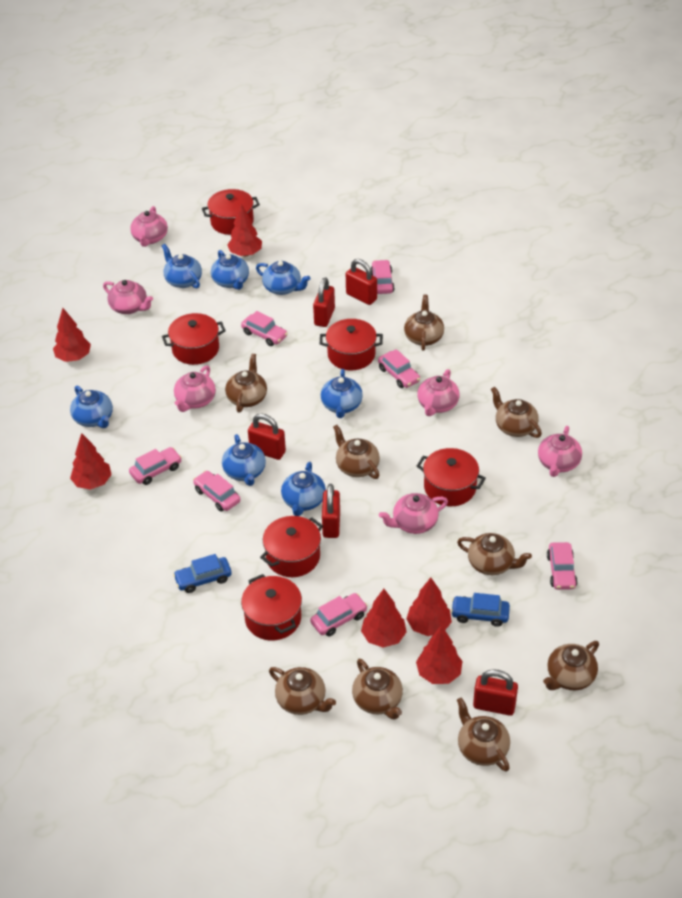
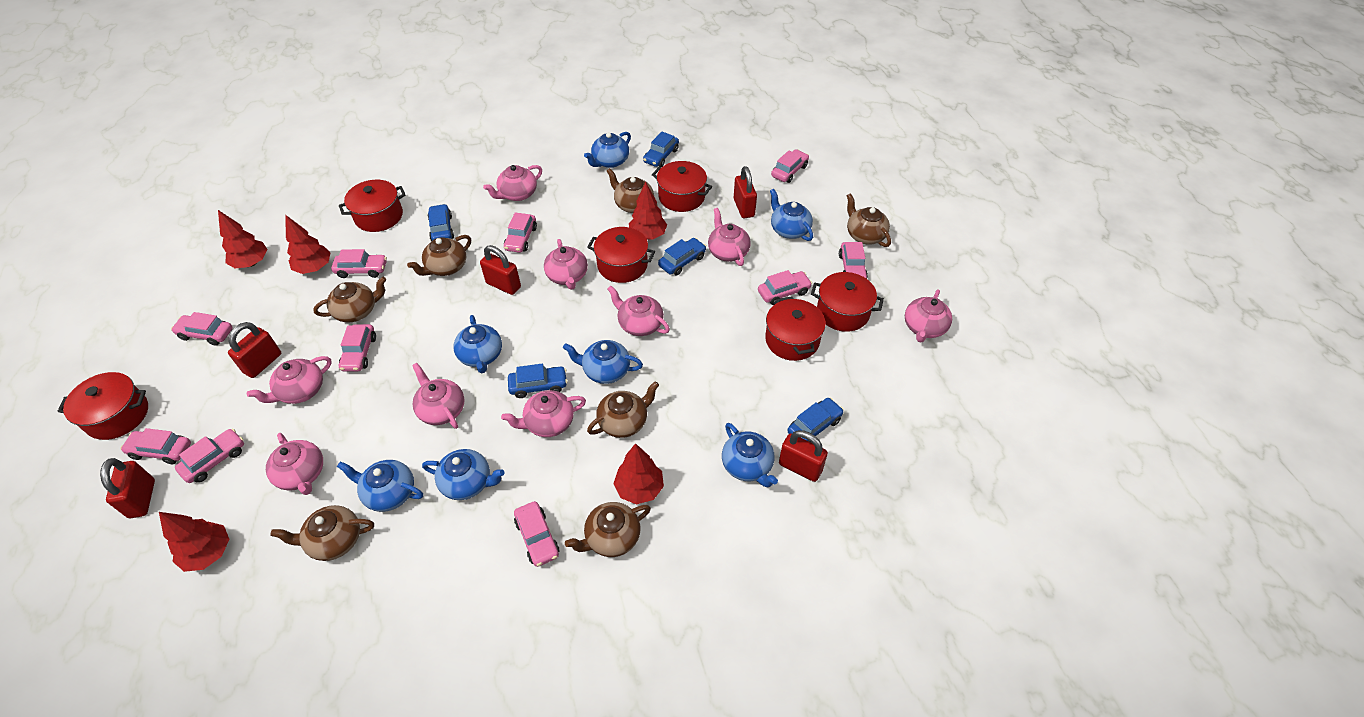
blue car: [173,554,232,593] [451,593,510,627] = 2 -> [428,204,454,241] [508,364,567,398] [643,132,679,167] [658,238,706,275] [787,398,844,443] = 5
brown teapot: [225,354,267,413] [269,667,336,715] [333,425,380,479] [352,659,403,720] [404,294,444,351] [457,533,532,575] [457,697,510,772] [491,387,542,438] [543,641,599,690] = 9 -> [270,505,374,561] [313,277,386,323] [407,235,471,276] [565,502,651,557] [587,381,659,438] [607,168,658,213] [847,193,891,247] = 7
pink car: [129,447,182,485] [193,471,240,512] [241,311,288,346] [310,593,368,637] [371,260,395,294] [378,349,420,388] [547,542,578,590] = 7 -> [120,428,191,464] [171,312,233,346] [175,429,244,483] [331,249,387,278] [339,324,376,371] [504,212,537,253] [514,501,559,567] [758,270,812,305] [771,149,809,183] [839,242,868,279] = 10
pink teapot: [103,280,153,314] [130,206,168,247] [174,365,216,412] [379,493,448,534] [417,369,459,416] [538,426,582,477] = 6 -> [247,356,332,404] [266,433,323,495] [412,363,465,429] [483,165,542,201] [501,390,586,437] [544,239,588,290] [608,286,670,336] [708,208,751,266] [905,290,952,343] = 9
red tree: [53,308,91,362] [70,433,112,490] [227,204,262,256] [361,589,407,648] [406,578,452,636] [416,625,462,684] = 6 -> [159,512,229,572] [218,210,268,268] [286,215,331,274] [613,443,664,504] [629,182,667,240] = 5

